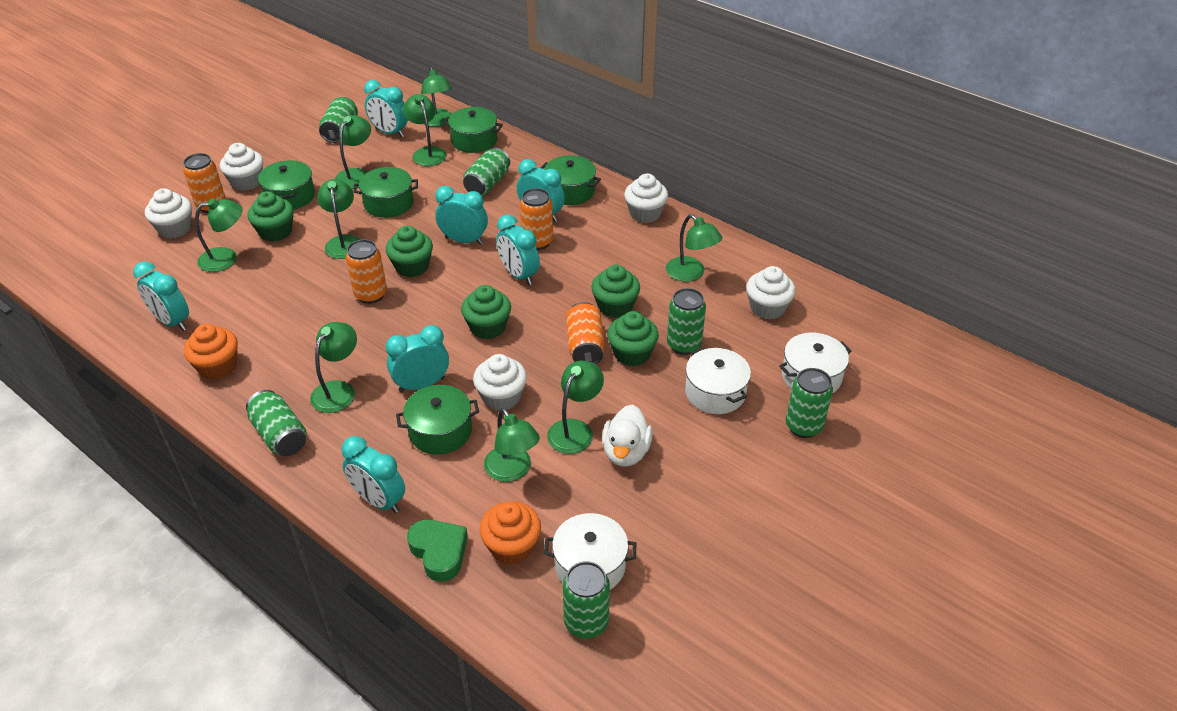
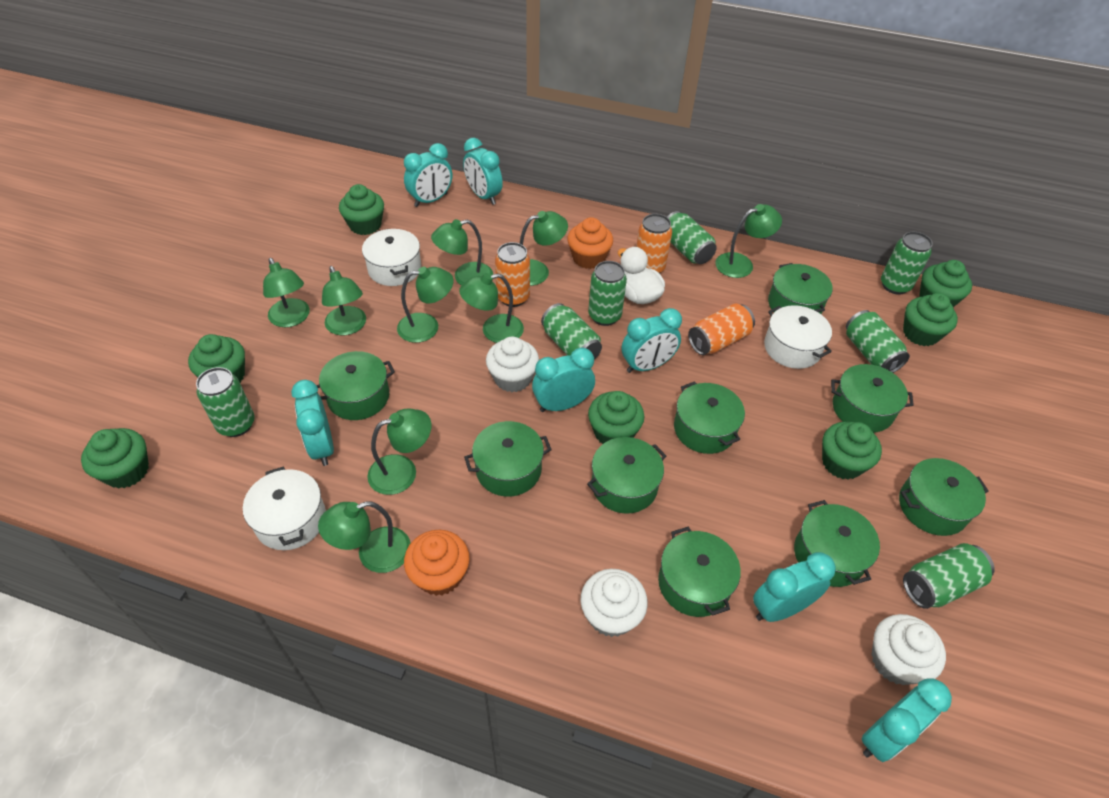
green can: [246,390,306,456] [319,97,358,143] [463,148,510,195] [563,561,610,639] [667,288,706,355] [786,368,833,438] = 6 -> [196,367,254,437] [541,303,602,360] [588,261,627,326] [667,211,717,264] [846,310,910,373] [881,232,933,295] [903,543,995,609] = 7
green cupcake: [248,191,294,242] [386,225,433,277] [461,285,511,339] [591,265,640,318] [607,311,659,366] = 5 -> [81,428,149,489] [188,334,245,383] [339,184,384,235] [588,391,645,444] [822,422,882,480] [903,293,958,346] [919,260,972,307] = 7
green heart: [407,520,468,582] = 1 -> none = 0
green pot: [258,160,315,210] [353,167,418,218] [396,385,479,455] [443,107,503,153] [541,155,601,205] = 5 -> [316,351,395,420] [464,421,552,497] [587,437,666,514] [658,527,741,617] [674,381,745,454] [768,263,833,314] [794,500,880,587] [831,364,914,433] [899,458,989,536] = 9
orange can: [183,153,226,213] [346,239,387,304] [520,188,553,250] [566,302,605,364] = 4 -> [495,242,530,307] [636,214,672,274] [688,304,755,355] = 3
white cupcake: [145,188,192,239] [220,143,263,191] [473,354,527,411] [624,174,668,223] [746,266,796,320] = 5 -> [486,337,539,392] [580,569,648,637] [872,614,946,685] = 3

